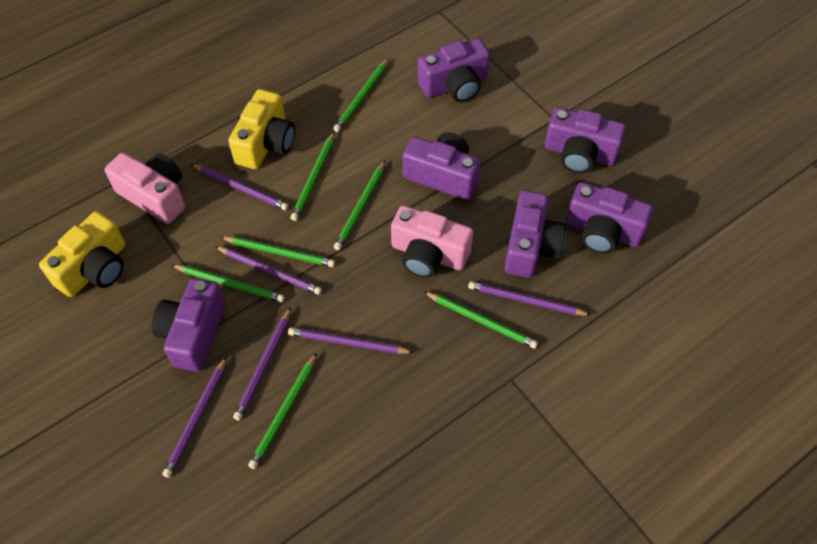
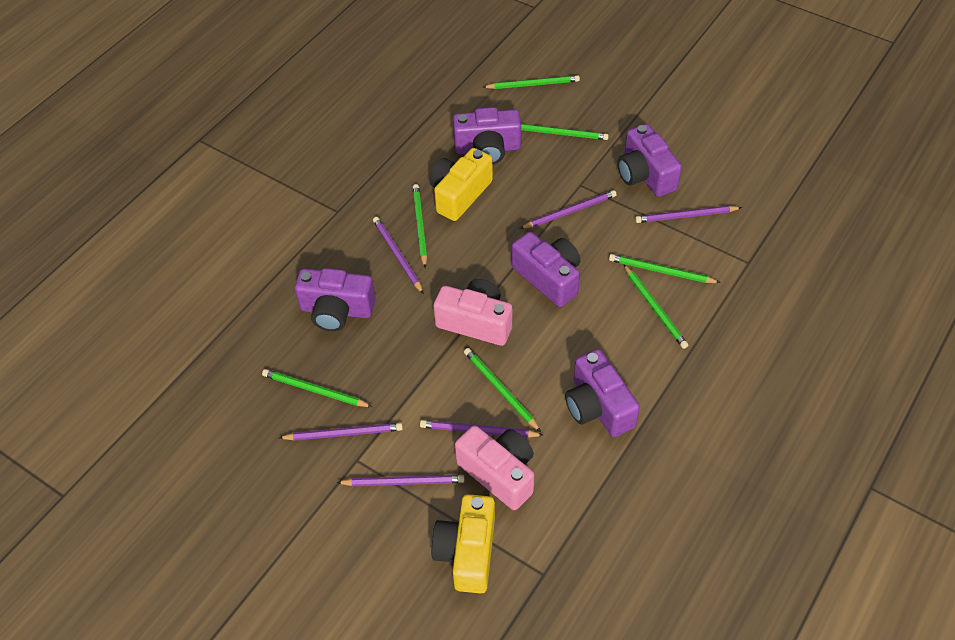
purple camera: [152,278,226,372] [402,133,481,200] [418,38,490,102] [504,190,566,278] [545,107,626,173] [566,182,653,254] = 6 -> [295,268,375,331] [453,107,521,165] [512,232,580,307] [565,349,640,437] [617,124,682,197] = 5

